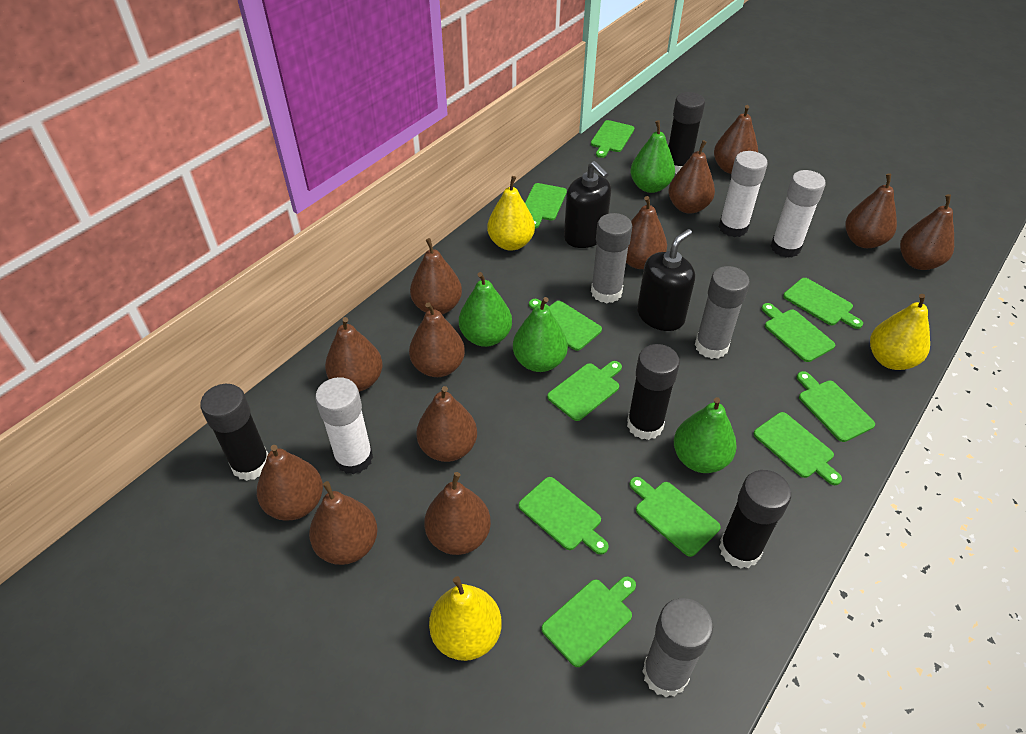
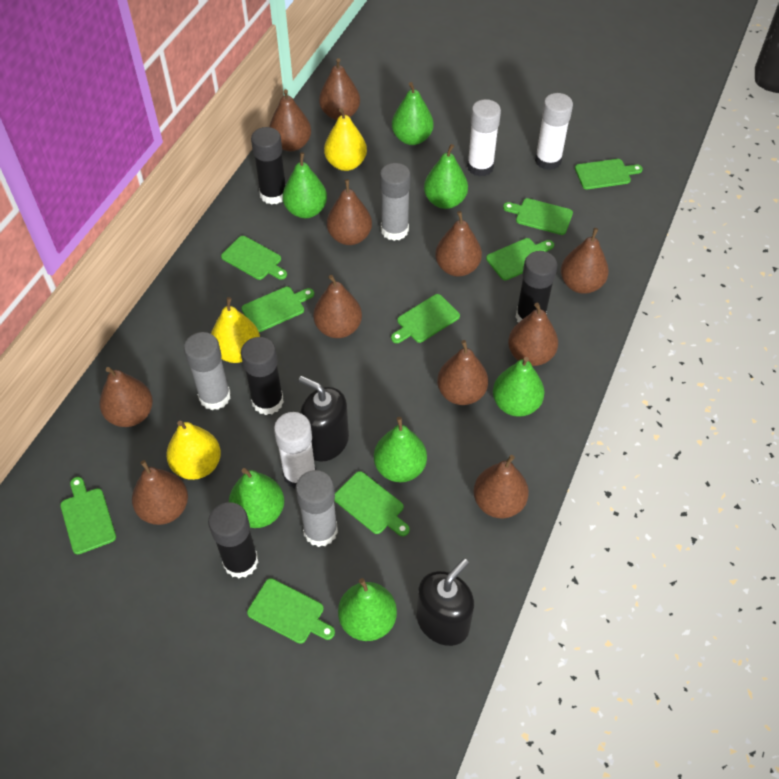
brown pear: [257,445,323,521] [309,481,378,565] [325,317,383,392] [409,302,465,377] [410,238,462,315] [416,386,477,462] [424,472,491,555] [626,196,667,269] [668,140,715,214] [714,105,758,174] [845,173,897,248] [900,194,954,270] = 12 -> [99,367,153,427] [132,460,188,525] [269,89,311,151] [313,275,362,338] [319,58,360,120] [327,179,372,245] [435,211,482,277] [437,340,488,405] [473,455,529,518] [508,303,558,366] [561,228,609,294] = 11
green cutting board: [519,477,609,555] [525,183,567,229] [529,299,602,351] [541,576,636,667] [547,361,622,421] [591,120,634,158] [629,477,721,557] [754,412,842,485] [761,303,835,362] [783,278,863,329] [797,371,875,442] = 11 -> [60,477,116,554] [221,236,287,280] [241,287,314,332] [247,578,335,644] [334,471,410,536] [391,294,460,343] [486,238,554,280] [503,198,573,235] [575,159,643,189] = 9
green pear: [459,272,512,347] [513,297,568,372] [630,120,675,193] [674,397,737,473] = 4 -> [229,468,284,528] [283,152,327,218] [338,578,397,641] [374,417,427,482] [392,82,434,145] [424,144,468,209] [493,357,545,417] = 7

